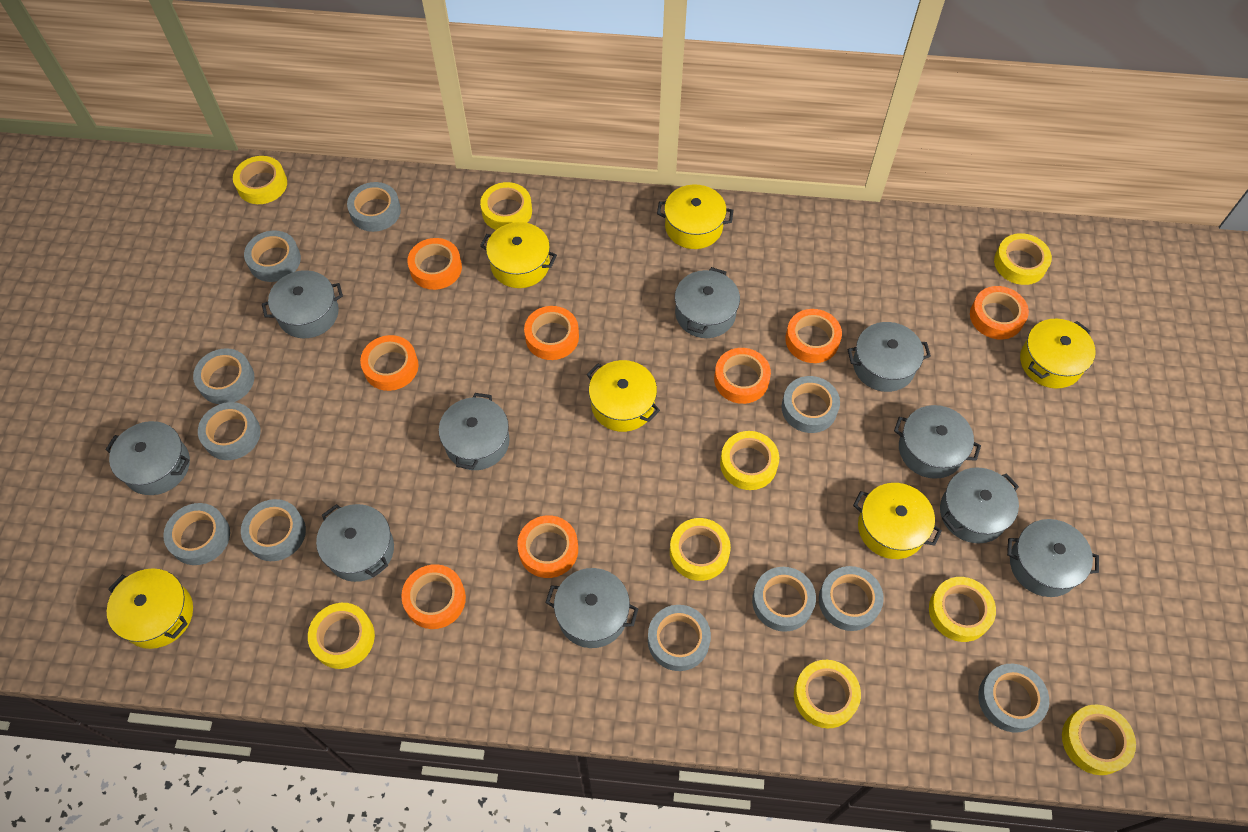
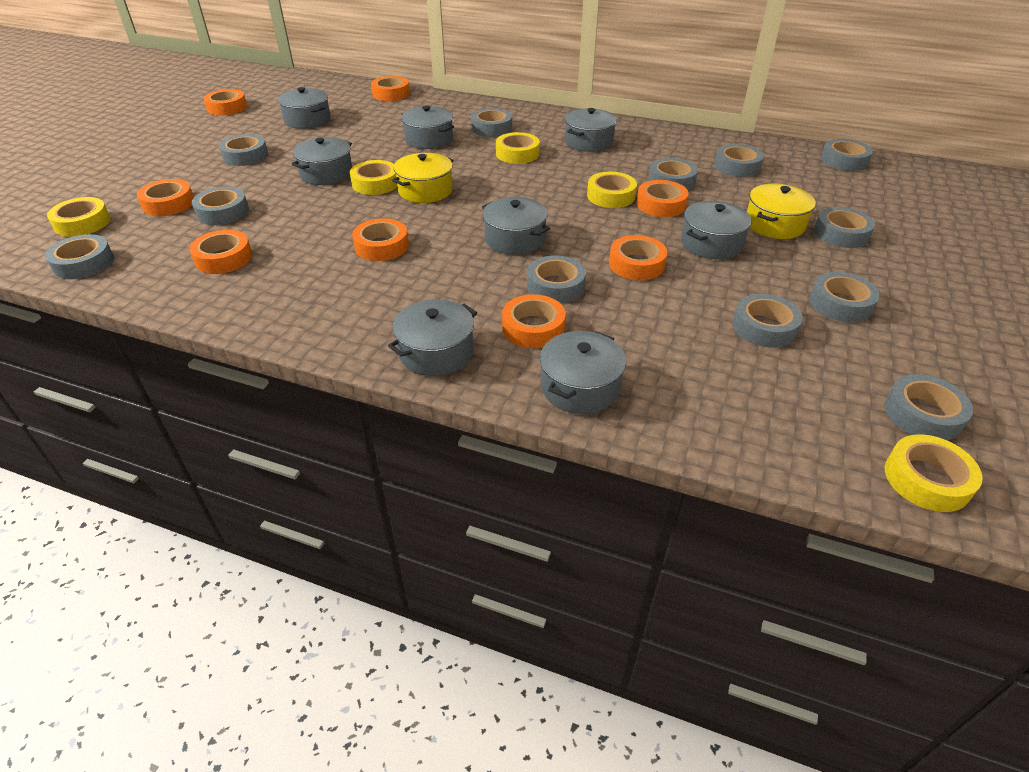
grey pot: [105,421,190,495] [262,270,343,338] [316,504,394,582] [439,393,510,470] [545,568,638,648] [675,267,740,338] [848,322,931,392] [894,405,981,479] [940,467,1019,543] [1007,519,1099,597] = 10 -> [278,87,330,129] [292,137,352,185] [388,299,477,376] [401,105,454,149] [482,197,550,255] [540,331,626,414] [565,108,617,152] [681,201,752,259] = 8
grey tape: [163,503,230,565] [193,348,255,404] [198,402,261,460] [241,499,306,561] [244,231,301,282] [347,182,401,232] [648,605,711,671] [752,567,816,632] [782,376,840,433] [819,566,884,631] [978,664,1049,733] = 11 -> [45,234,114,279] [192,187,249,225] [219,134,268,166] [471,108,512,137] [527,256,586,303] [648,158,698,191] [714,144,764,177] [733,294,803,348] [810,272,880,322] [814,207,875,248] [821,139,873,171] [884,374,973,440] = 12
yellow pot: [107,568,193,649] [480,222,557,288] [586,360,660,432] [657,185,733,249] [853,483,942,559] [1020,318,1096,388] = 6 -> [392,153,454,203] [747,184,816,239] = 2
yellow tape: [233,156,287,204] [308,603,375,669] [480,182,532,230] [670,518,731,581] [720,431,779,490] [794,660,861,728] [929,577,996,642] [994,233,1052,285] [1062,704,1136,775] = 9 -> [47,197,111,237] [350,160,397,195] [496,132,540,164] [587,172,637,208] [885,434,983,512] = 5

